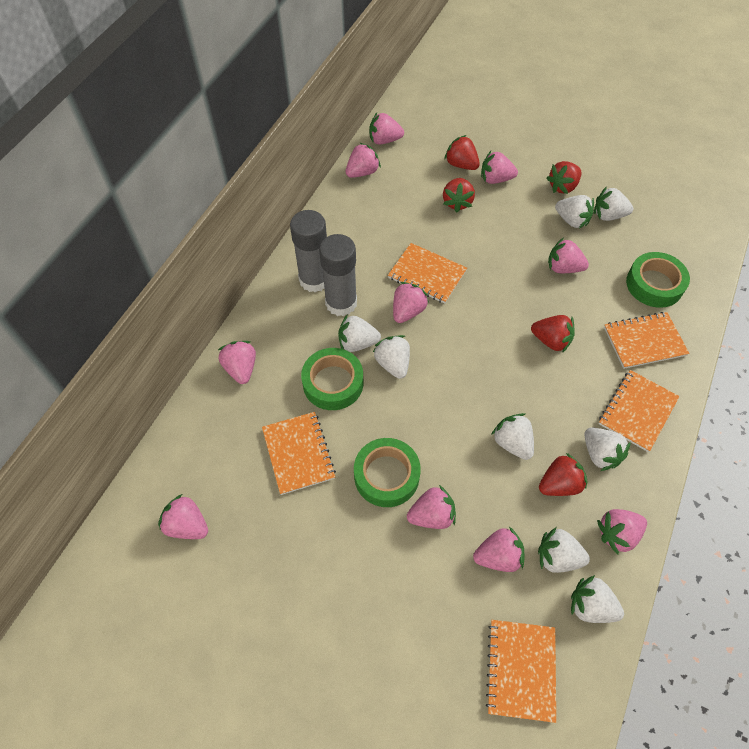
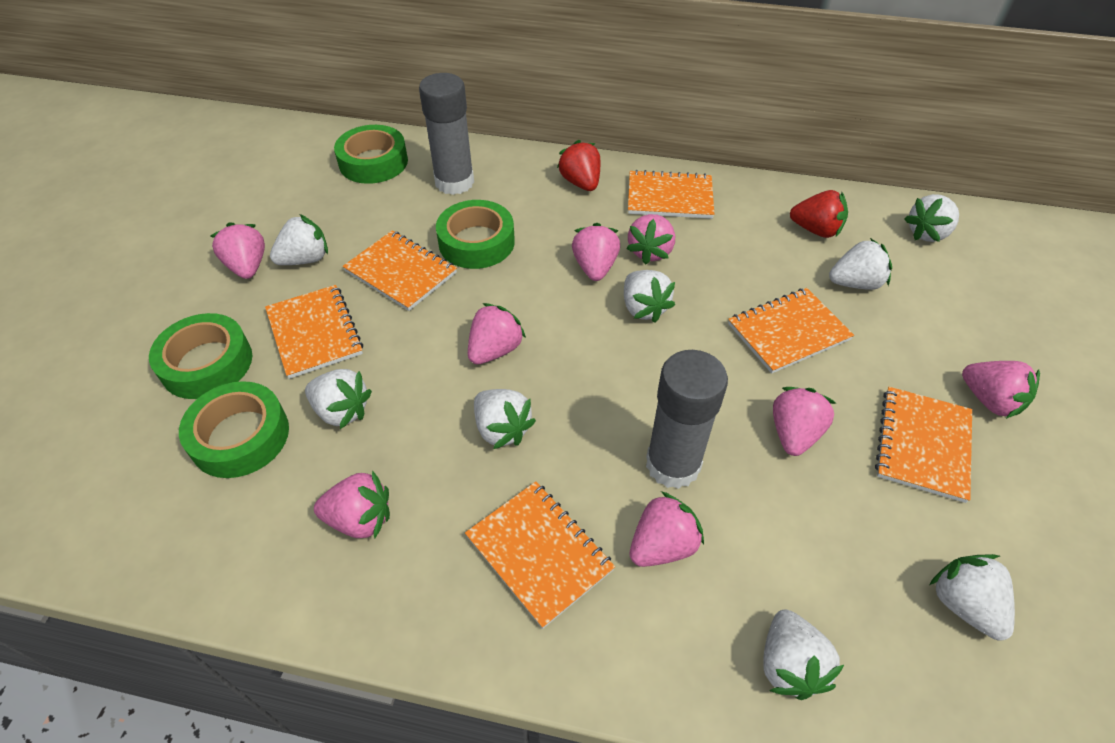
green tape: [301,348,363,410] [354,438,421,507] [626,252,690,308] = 3 -> [149,313,252,399] [179,381,289,478] [334,125,408,184] [436,200,515,269] = 4
orange notebook: [262,412,336,495] [388,243,467,304] [486,620,556,723] [599,370,680,452] [604,312,689,369] = 5 -> [265,285,363,379] [343,231,457,311] [465,481,615,629] [628,170,714,219] [728,288,854,374] [875,387,972,503] = 6
pink strawberry: [158,494,208,539] [218,341,256,384] [346,143,381,178] [369,113,404,145] [393,282,429,323] [407,485,456,529] [473,527,525,572] [481,151,518,184] [548,238,589,273] [597,509,647,554] = 10 -> [211,222,265,279] [314,470,390,539] [468,303,526,364] [572,223,620,281] [626,214,675,265] [630,491,704,567] [773,387,836,456] [962,361,1040,419] = 8
red strawberry: [443,178,475,213] [444,135,480,170] [531,315,575,353] [539,453,588,496] [546,161,581,194] = 5 -> [557,140,600,191] [790,190,848,238] = 2

